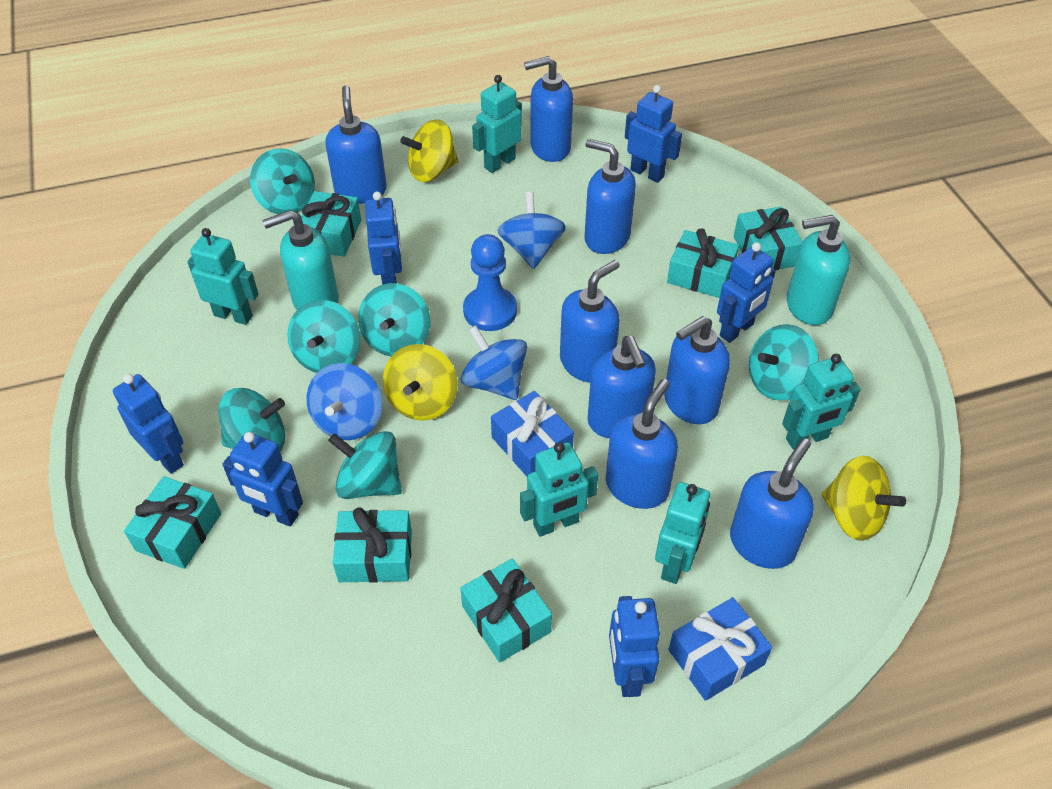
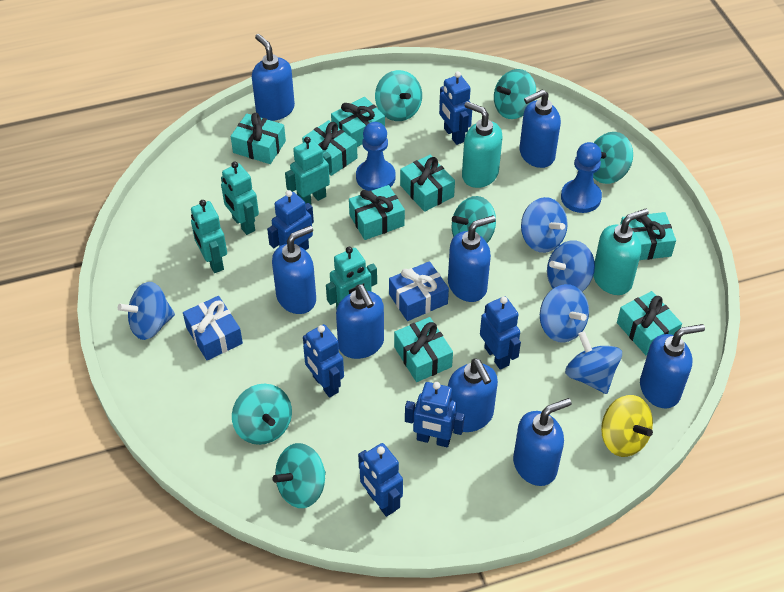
blue pawn: [463,234,517,331] = 1 -> [356,122,395,191] [561,142,602,213] = 2
blue spinning top: [307,363,382,440] [461,325,527,400] [497,192,566,269] = 3 -> [118,282,175,340] [521,197,568,253] [540,284,589,343] [547,240,595,292] [565,331,622,394] = 5
turquoise gift: [124,476,221,569] [301,191,361,257] [333,507,412,583] [460,558,552,663] [667,228,739,298] [734,207,803,270] = 6 -> [231,113,286,164] [302,120,357,176] [331,97,385,147] [349,185,405,240] [394,317,453,382] [400,155,455,212] [617,291,682,355] [620,212,676,260] = 8
turquoise robot: [187,228,259,325] [472,75,522,173] [520,442,598,537] [655,482,710,584] [782,354,861,449] = 5 -> [191,200,227,273] [221,162,259,235] [285,137,332,205] [326,247,377,310] = 4
yellow spinning top: [383,344,458,421] [400,119,458,182] [822,456,906,541] = 3 -> [601,395,653,457] = 1

